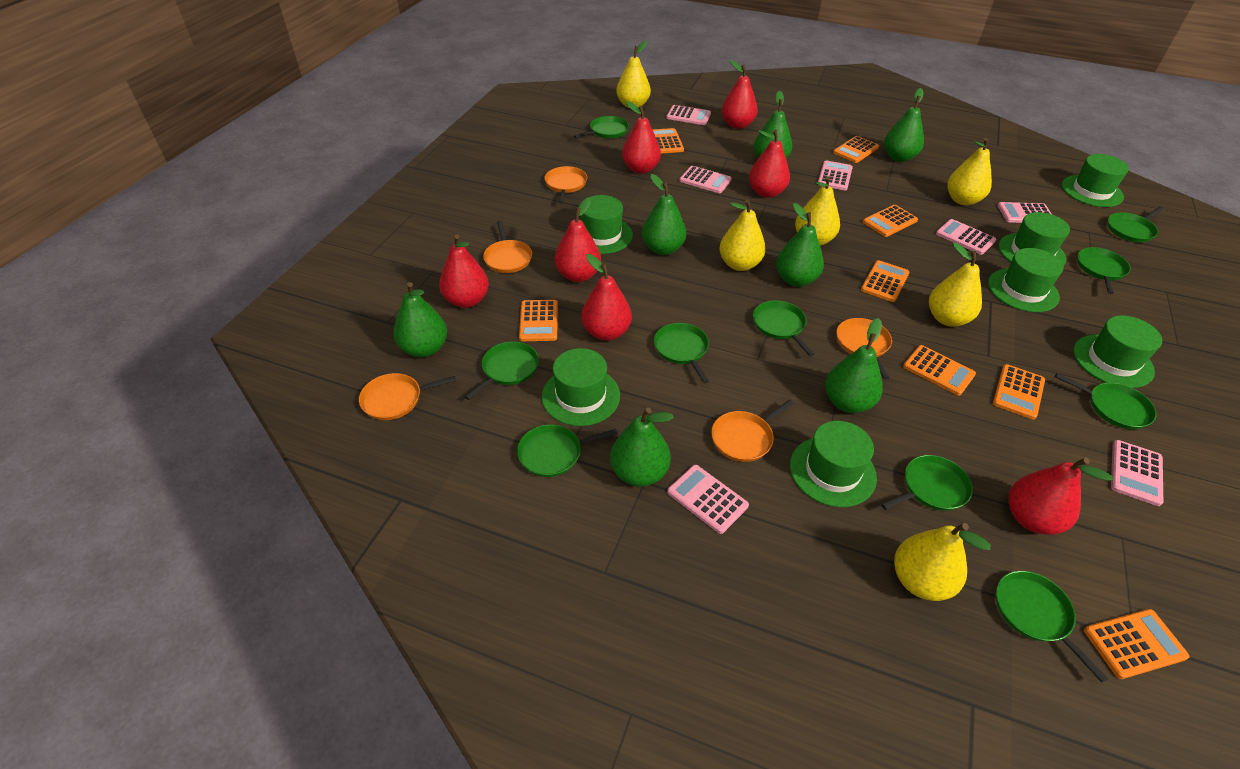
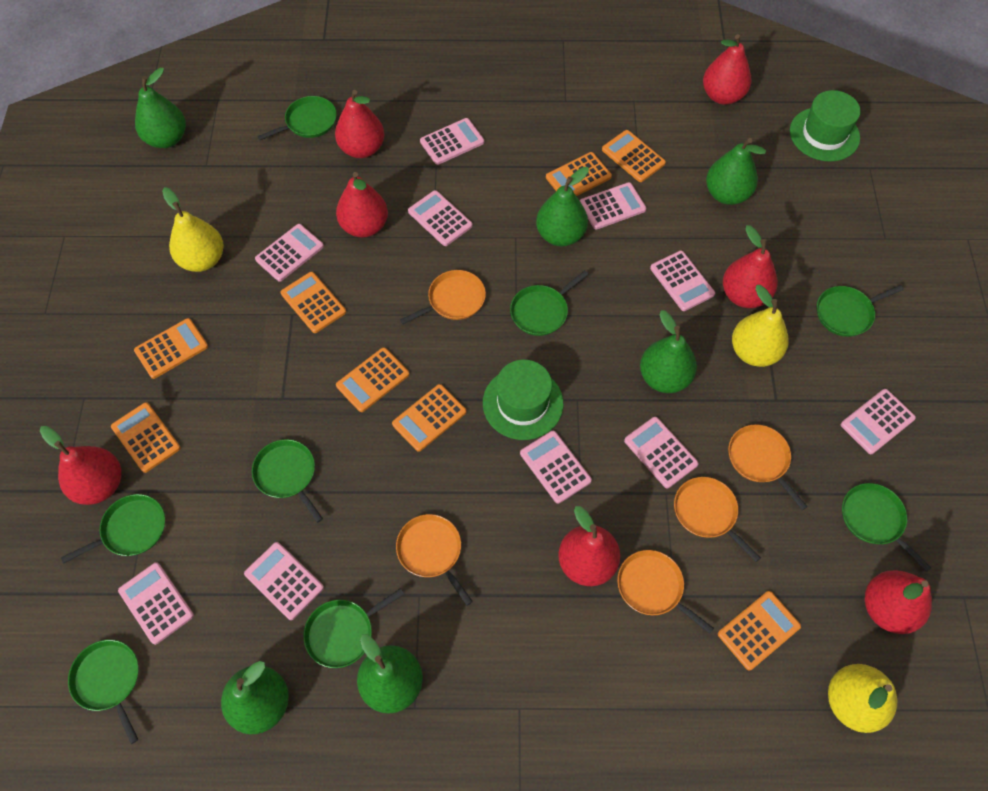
green hat: [542,348,620,426] [581,195,633,254] [790,421,877,507] [988,248,1063,312] [999,212,1070,266] [1062,154,1129,207] [1073,315,1162,388] = 7 -> [483,360,563,440] [790,90,861,162] = 2
green pan: [465,342,539,400] [517,424,618,477] [574,116,629,138] [654,323,709,384] [753,300,814,356] [881,455,973,511] [996,571,1108,683] [1055,373,1157,429] [1077,247,1131,294] [1107,206,1164,242] = 10 -> [61,494,165,564] [68,640,138,744] [252,439,323,523] [257,96,337,140] [303,588,404,668] [510,270,588,336] [817,285,904,337] [842,483,931,572] = 8
green pear: [393,282,447,357] [610,408,674,487] [642,174,686,255] [753,91,792,159] [776,203,824,287] [825,318,883,413] [884,88,924,162] = 7 -> [135,68,186,148] [221,661,289,734] [357,635,423,714] [536,167,589,246] [640,310,697,393] [706,138,766,205] = 6
pink calculator: [666,105,711,125] [667,465,749,534] [679,166,732,193] [817,161,853,190] [936,219,996,255] [997,202,1052,223] [1111,440,1163,506] = 7 -> [118,562,194,645] [244,542,324,620] [255,224,324,282] [408,190,473,246] [420,118,484,165] [520,431,592,504] [580,182,646,230] [624,417,699,488] [650,250,715,311] [841,389,916,454] = 10
yellow pear: [616,41,651,108] [720,199,766,271] [795,176,840,246] [894,523,991,601] [929,242,982,327] [947,138,992,205] = 6 -> [162,187,224,272] [732,285,789,367] [828,664,898,733] = 3

